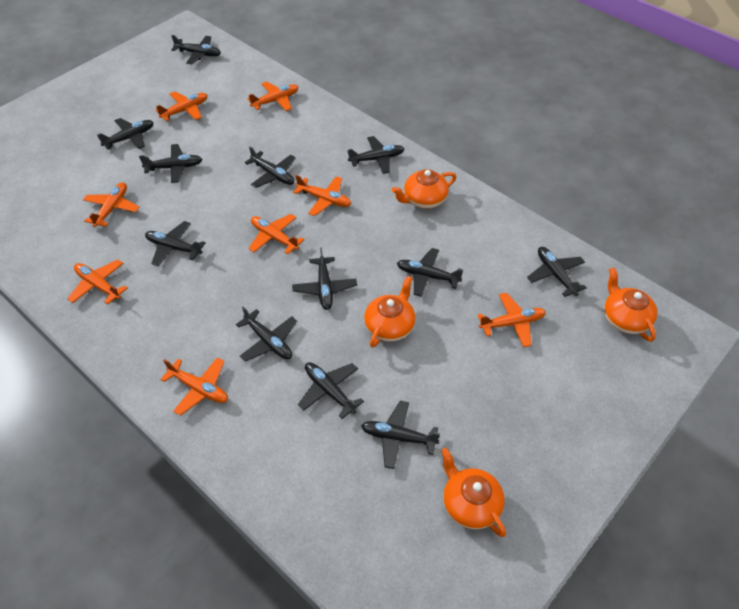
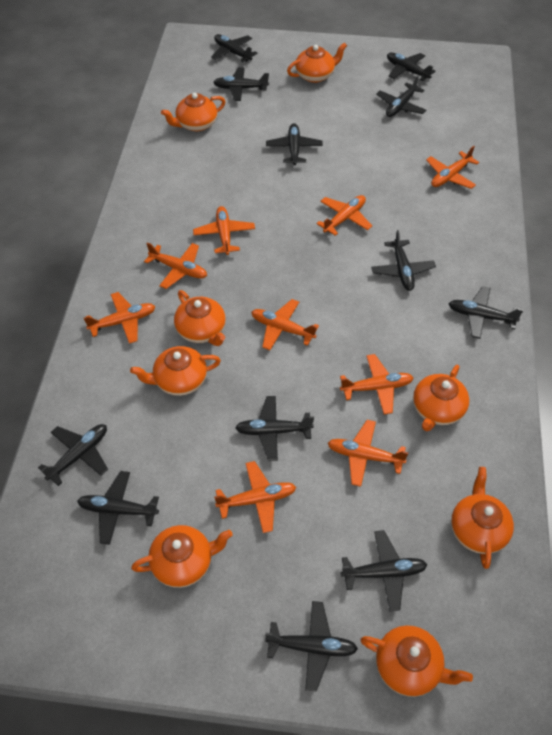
orange plane: [67,260,128,305] [83,182,139,227] [156,92,207,121] [160,357,228,416] [247,82,298,111] [249,214,304,254] [293,175,351,216] [478,293,546,347] = 8 -> [84,292,156,344] [144,242,207,289] [193,206,255,255] [214,461,296,533] [251,299,319,350] [316,195,372,236] [328,420,409,487] [340,354,414,414] [426,146,479,189] = 9
orange teapot: [364,276,416,348] [392,169,456,209] [441,448,506,537] [604,267,657,342] = 4 -> [130,346,221,396] [131,525,233,588] [161,93,226,131] [174,290,226,346] [287,42,347,83] [360,625,473,697] [413,365,469,431] [451,467,514,569] = 8

